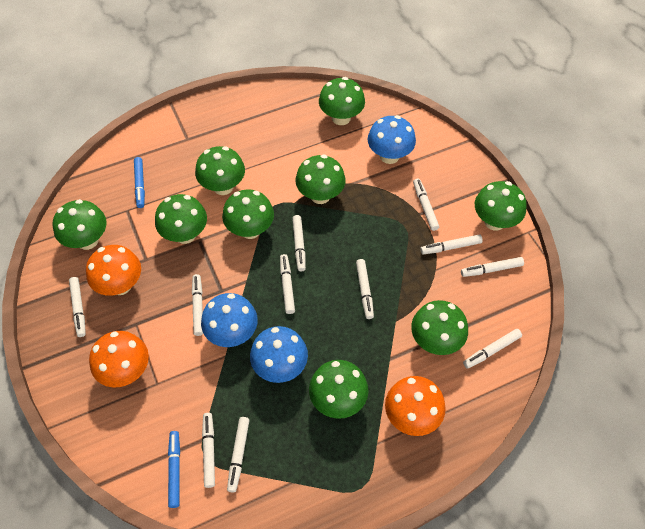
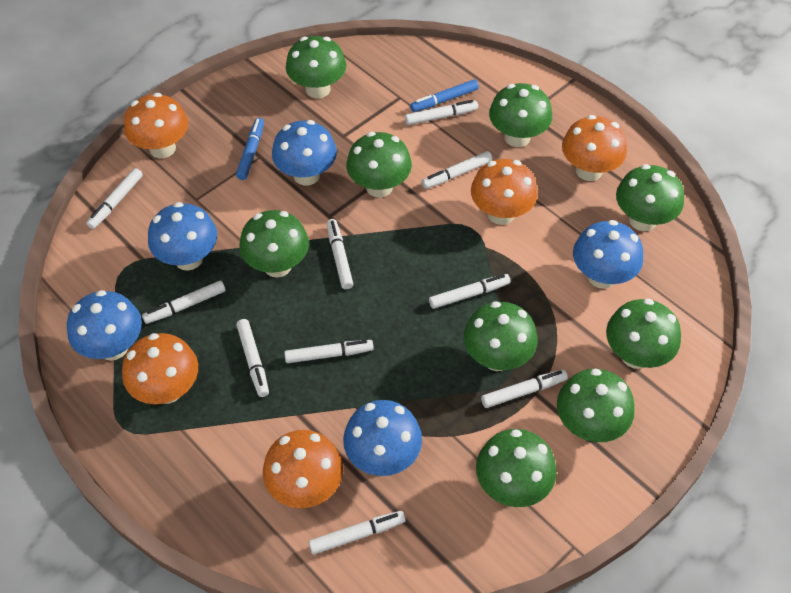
blue mushroom: [201,293,258,347] [250,326,308,383] [368,115,416,164] = 3 -> [67,290,142,361] [148,202,217,271] [272,120,337,185] [343,400,422,476] [573,220,643,289] = 5
orange mushroom: [86,245,141,296] [89,331,149,387] [385,376,446,436] = 3 -> [122,333,198,404] [124,93,188,158] [263,430,343,508] [471,159,538,225] [562,115,627,181] = 5
white marker: [69,277,86,337] [192,274,203,336] [202,413,215,488] [227,417,250,492] [280,254,295,314] [292,215,306,272] [356,259,374,319] [413,179,439,231] [420,234,483,254] [461,257,524,277] [463,329,522,369] = 11 -> [86,168,143,229] [142,280,226,324] [236,319,269,397] [284,340,374,363] [309,511,406,555] [327,219,353,289] [405,100,478,125] [421,151,492,189] [429,274,511,309] [481,369,568,408] = 10

